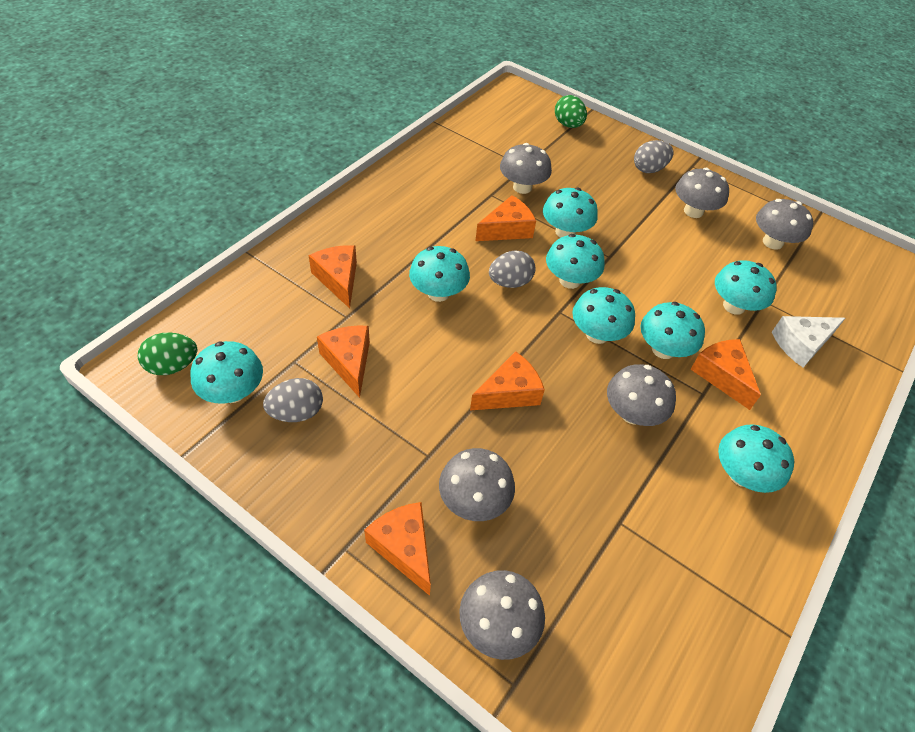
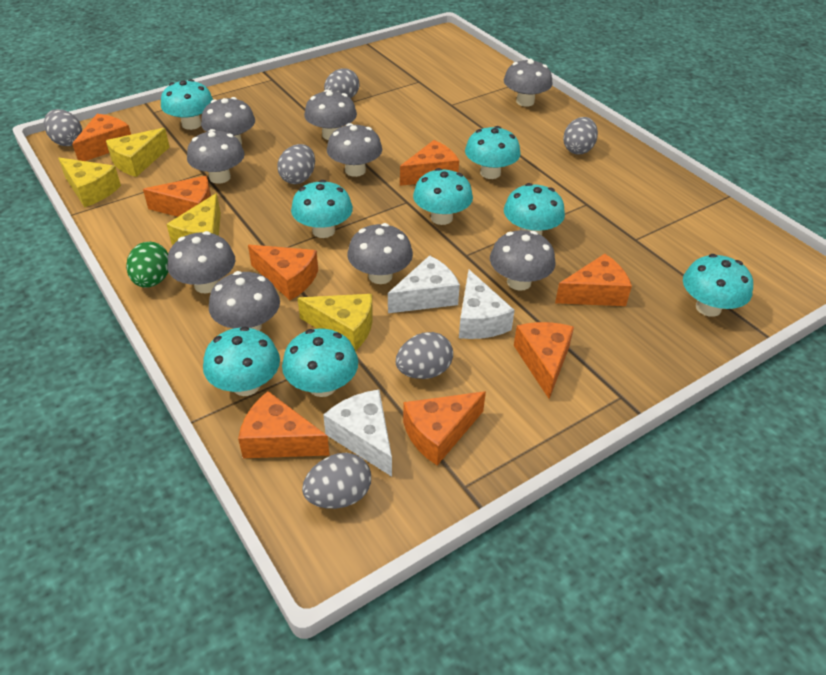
green egg: [138,332,197,375] [555,95,587,128] = 2 -> [126,242,168,288] = 1
grey egg: [263,378,323,422] [489,251,535,288] [634,140,674,173] = 3 -> [44,109,82,146] [277,144,315,184] [302,453,371,509] [324,68,360,98] [396,332,453,379] [563,117,598,155] = 6
grey mushroom: [439,448,515,521] [459,570,545,660] [500,143,552,194] [607,364,676,426] [675,168,729,218] [756,199,813,250] = 6 -> [167,231,235,294] [187,129,245,184] [201,97,255,144] [209,271,280,331] [304,89,357,140] [327,123,382,177] [348,223,413,284] [490,230,556,291] [504,59,553,107] = 9
orange cheese: [308,245,357,309] [317,326,370,398] [364,502,431,596] [470,351,545,410] [476,195,536,241] [691,339,761,410] = 6 -> [72,114,131,161] [143,176,211,217] [238,391,330,458] [248,245,318,300] [400,140,459,186] [403,391,486,465] [514,322,574,399] [555,254,632,306] = 8
white cheese: [772,316,845,368] = 1 -> [323,390,392,477] [388,255,460,313] [459,270,515,339] = 3
yellow cheese: none = 0 -> [58,158,121,208] [106,128,170,177] [167,193,221,245] [298,294,373,351] = 4

